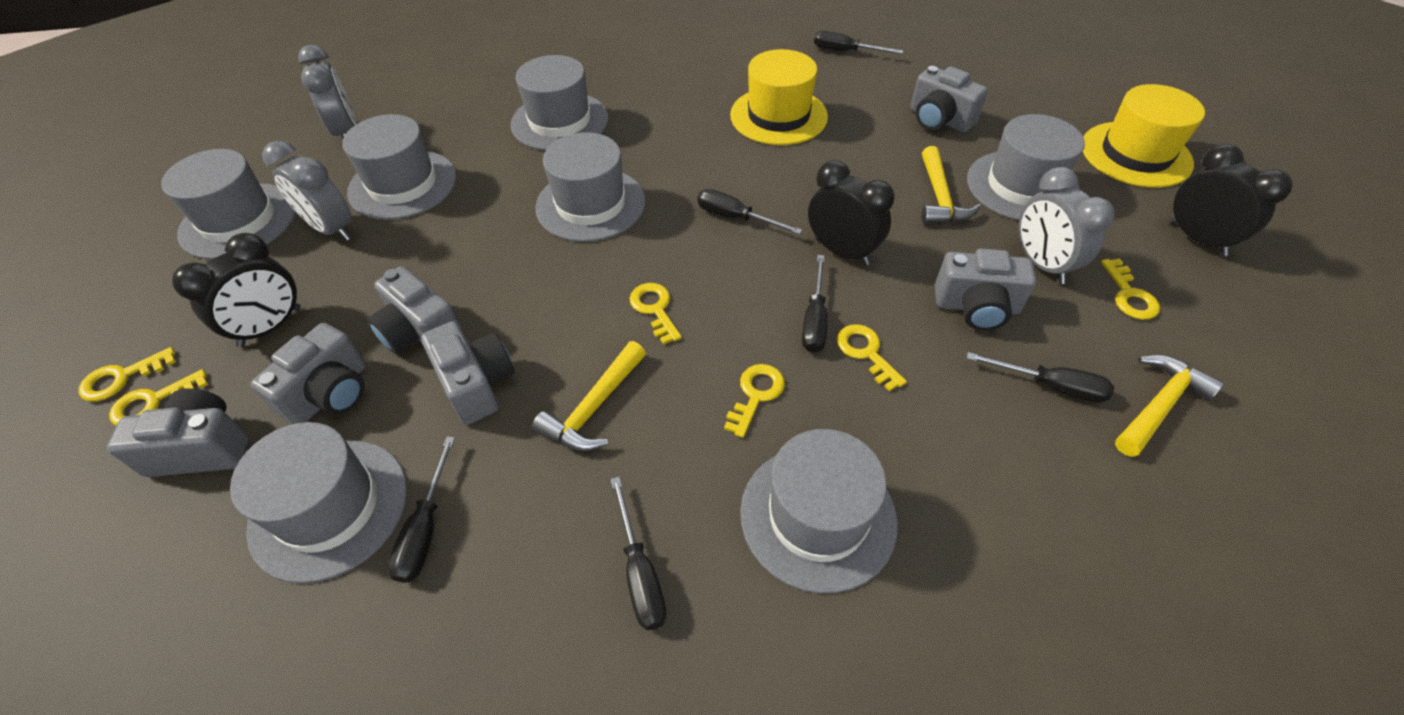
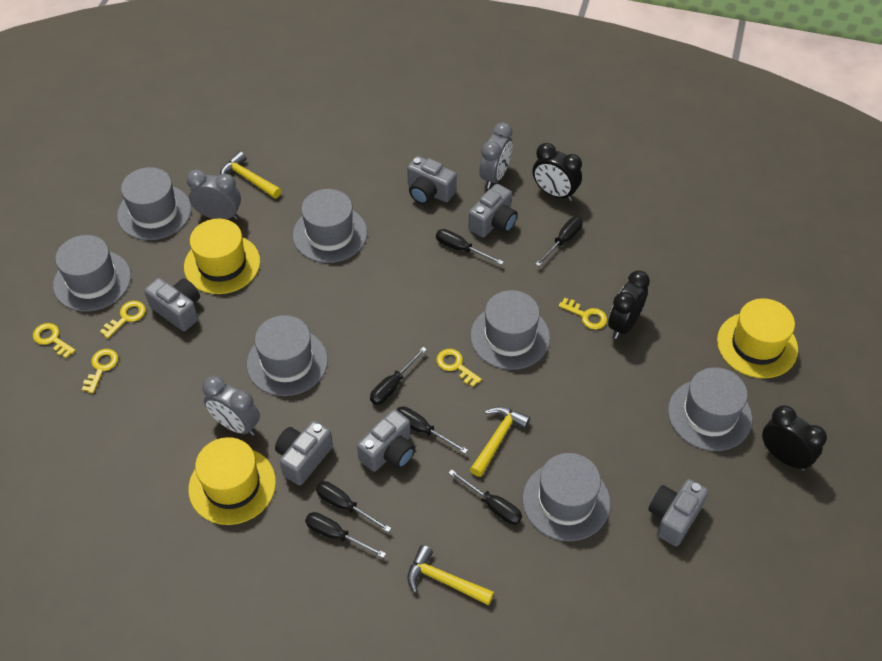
black screwdriver: [388,436,455,583] [611,477,666,630] [697,189,802,235] [802,255,828,353] [814,31,903,54] [966,352,1114,403] = 6 -> [305,512,386,558] [316,481,391,532] [370,347,427,405] [397,406,468,454] [436,229,504,265] [449,469,522,525] [535,217,583,266] = 7
yellow hat: [730,49,828,145] [1083,84,1205,188] = 2 -> [184,218,260,294] [188,437,276,525] [717,298,798,378] = 3
yellow key: [79,347,176,402] [109,369,208,426] [630,283,682,345] [724,364,785,438] [837,324,907,391] [1101,259,1160,320] = 6 -> [33,323,76,358] [82,349,118,394] [100,301,146,339] [436,349,482,387] [558,298,607,330] = 5

